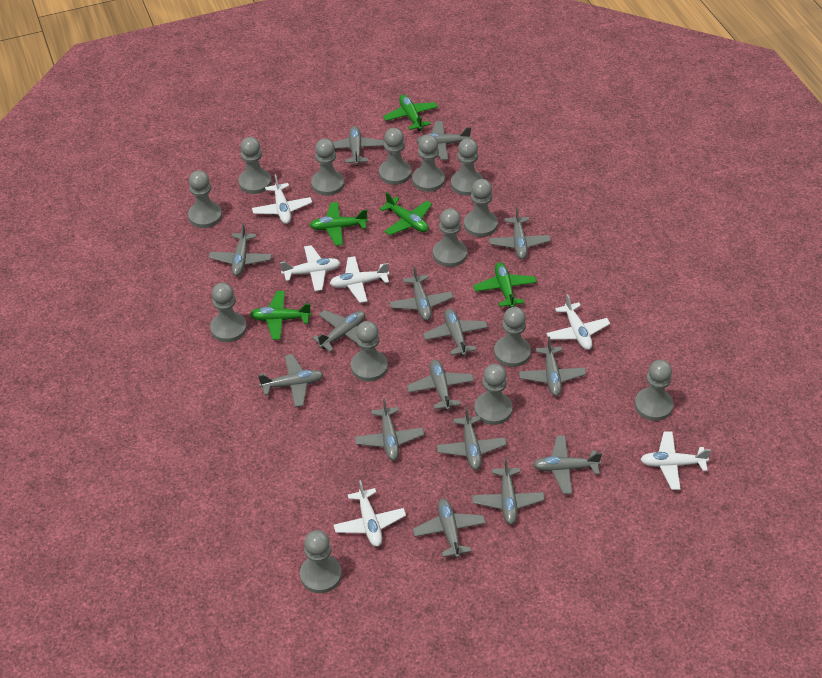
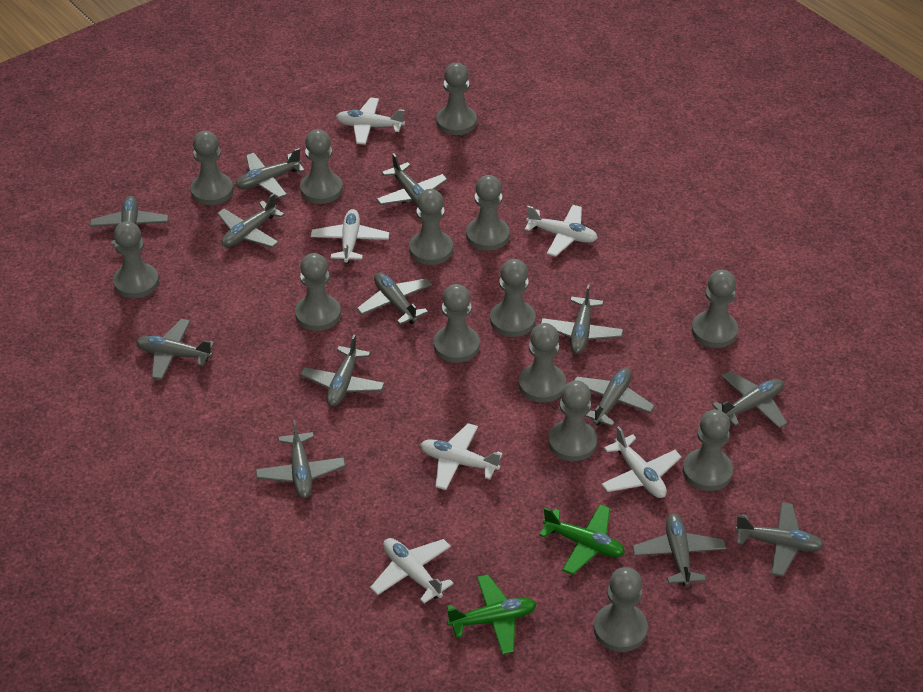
green plane: [250,291,312,340] [310,202,368,246] [380,192,432,235] [383,95,438,131] [473,262,537,308] = 5 -> [446,575,536,655] [539,504,625,575] = 2
grey plane: [209,223,271,276] [258,354,323,407] [312,310,365,352] [333,126,384,166] [355,398,424,460] [389,266,453,321] [407,359,474,410] [413,498,486,558] [416,121,471,160] [423,308,488,356] [437,407,507,470] [472,458,545,524] [489,207,551,259] [519,336,586,396] [533,436,602,494] = 15 -> [90,196,169,246] [136,319,214,380] [217,193,285,248] [235,148,305,198] [256,420,346,498] [301,335,385,406] [357,272,432,325] [376,153,447,206] [541,284,623,354] [574,367,655,427] [632,513,726,587] [712,371,787,428] [735,502,824,577] = 13

